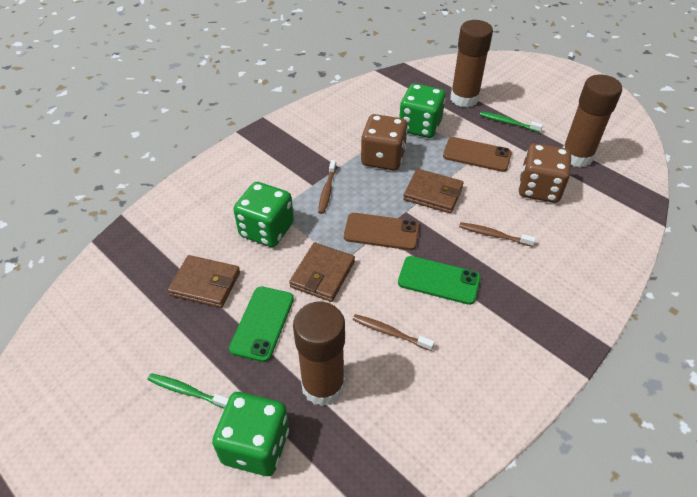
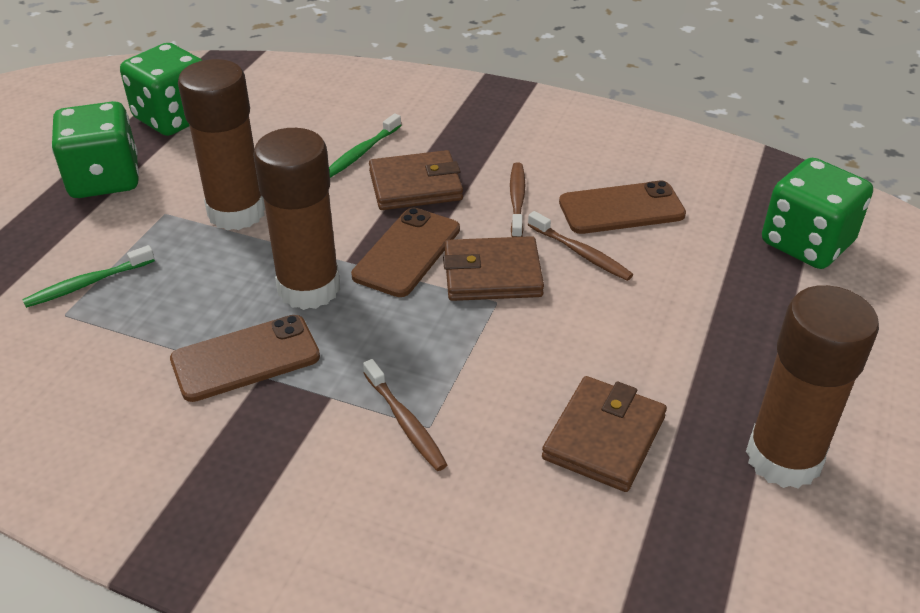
brown dice: [361,114,408,170] [519,143,571,203] = 2 -> none = 0
brown phone: [344,213,419,250] [443,137,512,172] = 2 -> [170,315,320,402] [351,208,460,297] [559,181,686,234] = 3
green phone: [229,287,294,362] [398,256,481,305] = 2 -> none = 0

